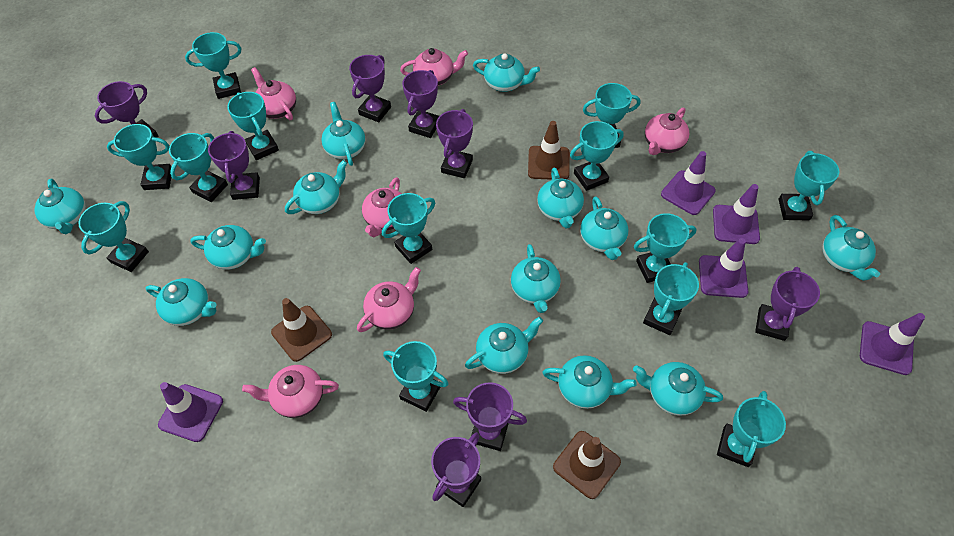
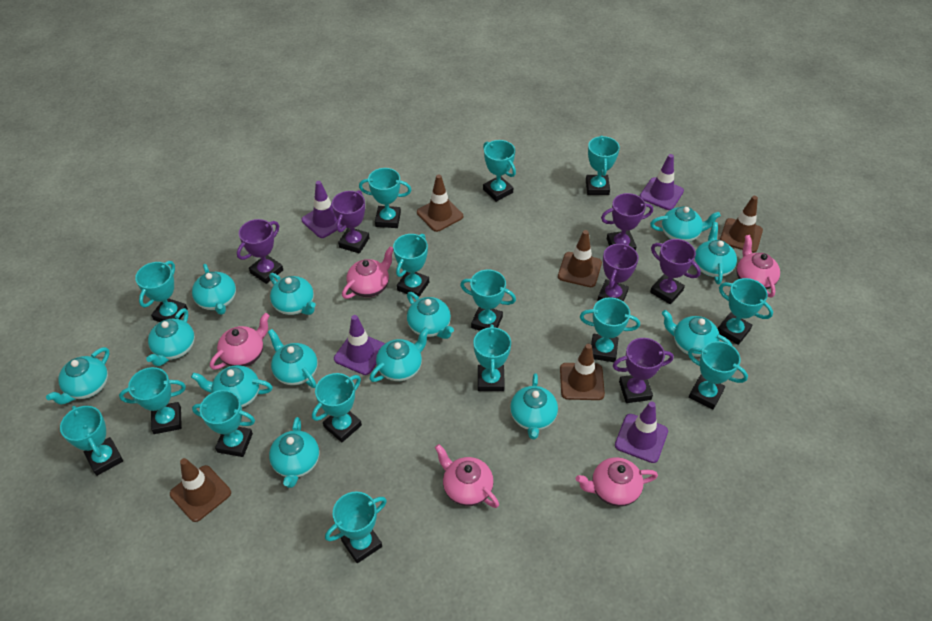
brown traffic cone: [271,298,332,362] [528,121,570,180] [553,431,621,499] = 3 -> [170,458,231,522] [417,174,463,232] [558,230,602,287] [560,344,605,400] [720,196,763,253] = 5
pink teapot: [242,365,339,418] [251,67,296,120] [357,267,421,332] [362,177,402,237] [400,48,468,86] [645,108,689,155] = 6 -> [210,313,270,370] [342,247,394,299] [435,444,499,508] [576,457,658,507] [736,235,780,298] = 5
purple traffic cone: [158,382,223,442] [661,151,716,215] [699,238,748,298] [713,184,760,244] [860,313,925,375] = 5 -> [302,181,343,238] [334,315,385,375] [615,402,668,463] [640,154,684,210] = 4
purple trophy: [95,81,159,138] [208,131,260,200] [349,55,391,123] [402,70,439,138] [431,432,481,507] [436,109,473,178] [453,382,527,451] [755,267,820,341] = 8 -> [237,219,283,284] [332,190,369,254] [597,243,639,302] [601,193,653,250] [613,338,674,403] [650,239,701,304] = 6
turquoise trophy: [78,201,149,272] [107,124,172,190] [169,133,228,202] [185,32,241,99] [227,92,279,160] [382,193,435,264] [383,341,449,412] [570,121,624,191] [583,83,641,148] [634,213,697,283] [643,262,699,335] [717,391,786,467] [778,151,839,220] = 13 -> [60,406,123,476] [119,367,186,434] [135,261,188,322] [192,390,255,457] [312,373,362,442] [325,492,387,563] [359,168,411,228] [393,234,429,297] [460,270,516,331] [473,324,511,391] [483,140,516,202] [580,297,640,362] [586,135,620,195] [688,341,748,409] [718,278,773,345] = 15

